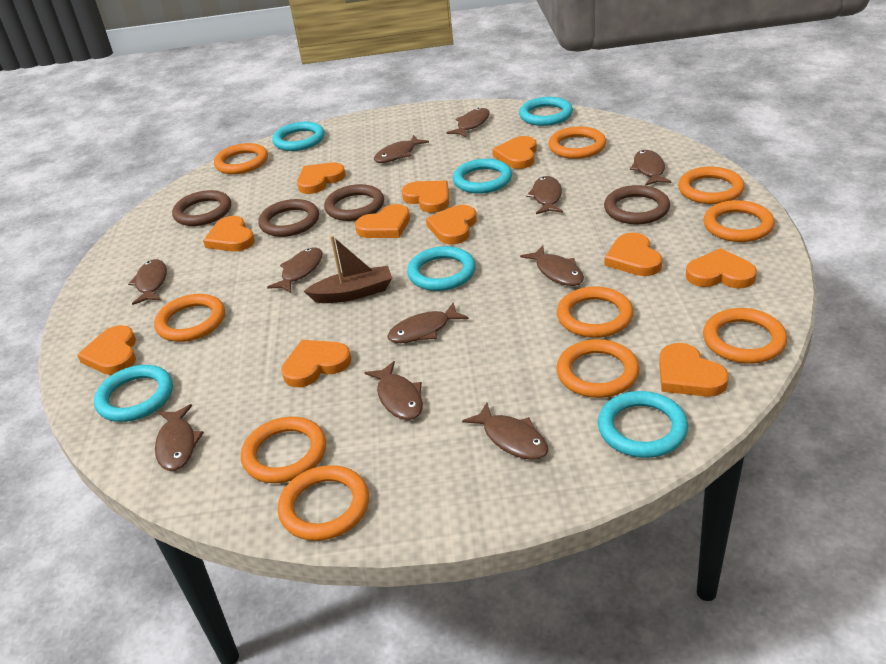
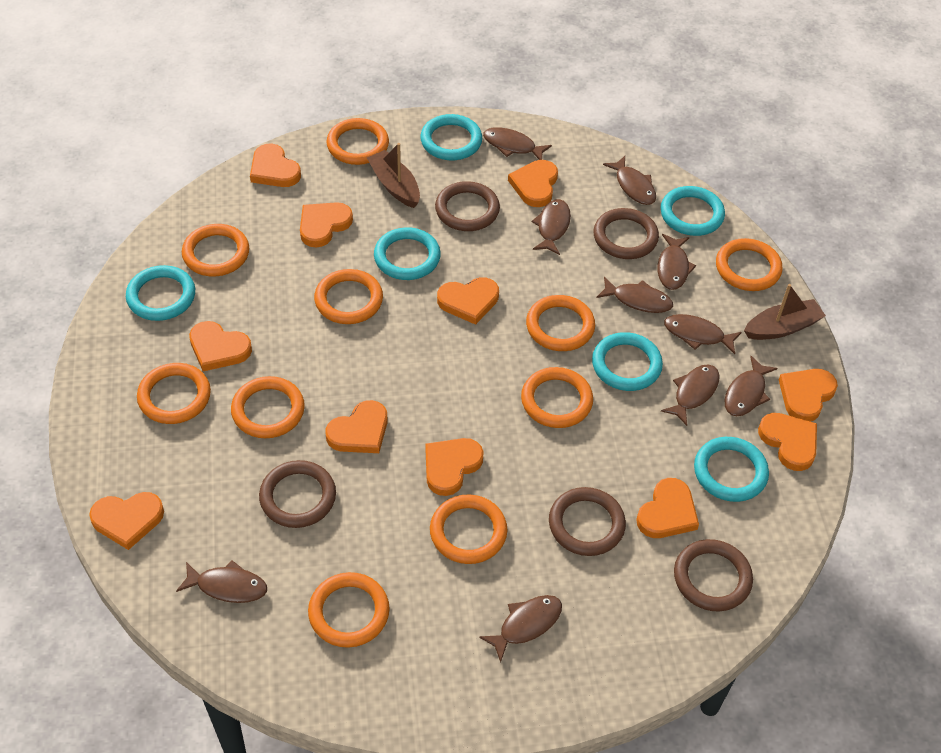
brown boat: [304,235,392,303] = 1 -> [367,143,420,208] [744,284,826,340] = 2
brown fish: [128,259,167,305] [155,404,204,471] [267,247,323,293] [364,361,423,420] [374,135,429,163] [387,302,469,343] [447,108,490,137] [462,403,548,460] [520,246,584,286] [526,176,563,214] [630,150,672,186] = 11 -> [176,560,267,603] [479,595,562,663] [483,127,552,160] [531,199,571,255] [597,277,673,313] [603,156,656,205] [657,234,696,290] [661,364,719,426] [664,314,742,354] [725,356,778,416] = 10
brown ring: [172,190,231,226] [258,199,319,237] [324,184,384,221] [604,185,670,224] = 4 -> [259,460,336,528] [435,181,500,231] [549,487,626,556] [593,208,659,259] [674,539,753,612] = 5

